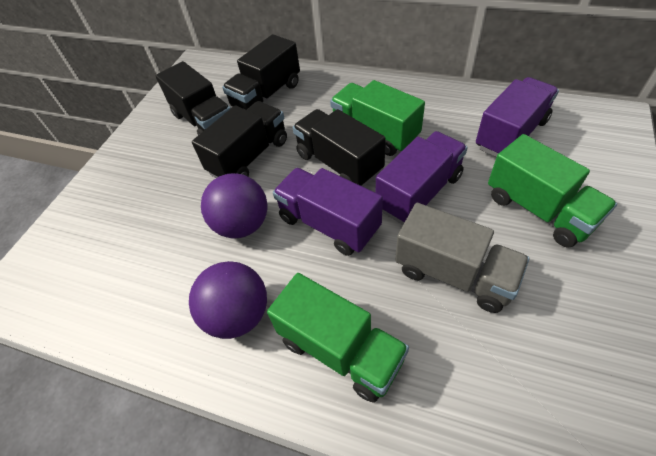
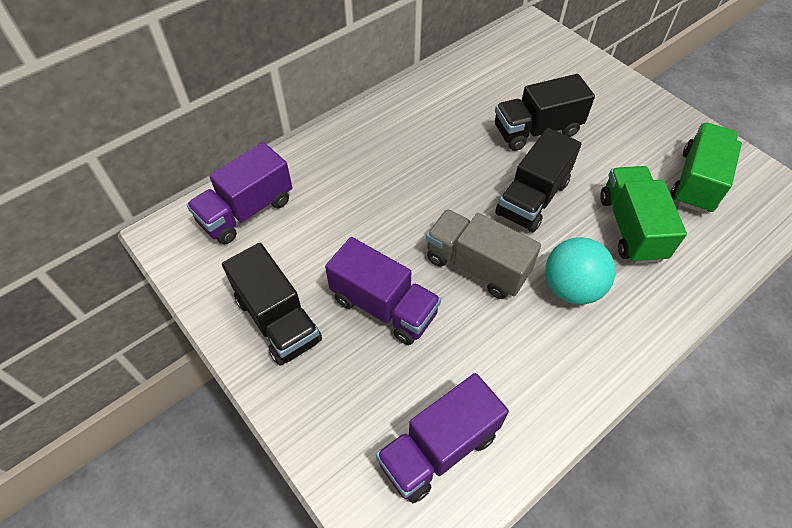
black truck: [156,61,231,135] [192,101,287,178] [222,34,300,110] [293,109,386,187] = 4 -> [222,243,322,365] [495,74,595,151] [495,128,582,232] = 3
green truck: [267,273,409,403] [330,80,425,156] [488,134,617,248] = 3 -> [600,166,687,264] [670,122,742,213] = 2
purple ball: [189,261,267,339] [201,173,267,238] = 2 -> none = 0
turquoise ball: none = 0 -> [545,237,616,305] = 1

